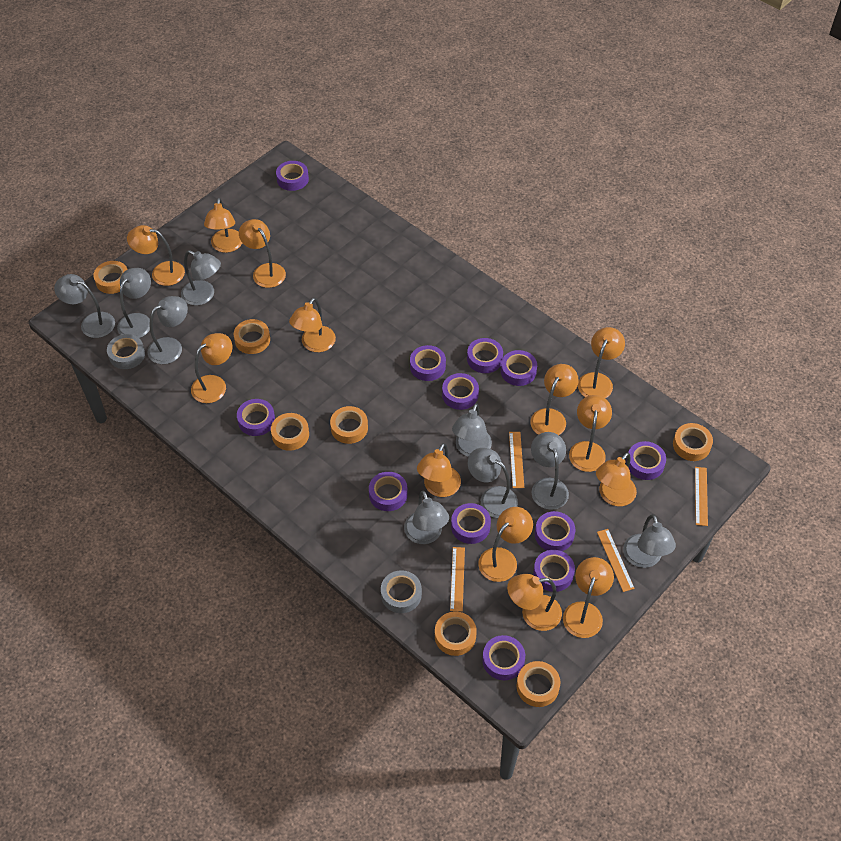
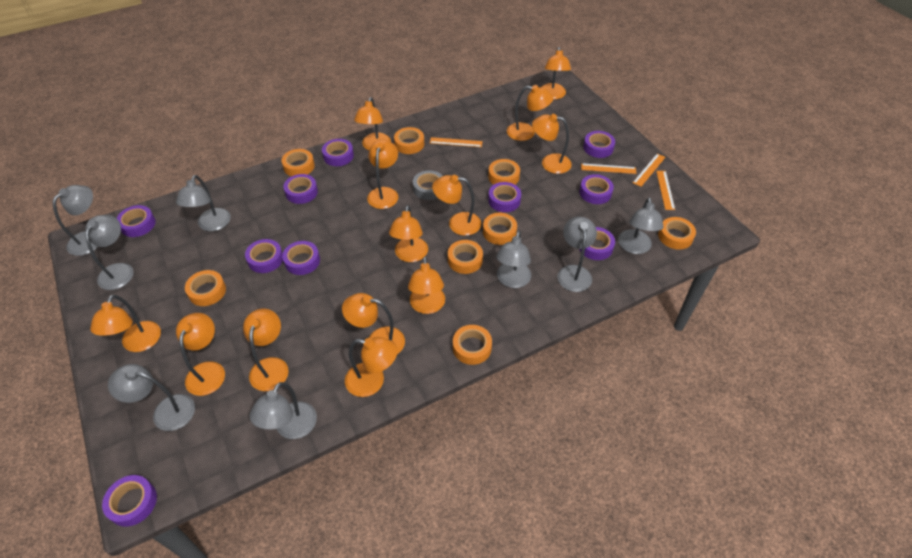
grey lamp: [54,274,115,338] [117,268,151,338] [148,296,188,364] [181,250,221,306] [404,491,449,544] [452,403,492,457] [468,448,518,518] [531,432,569,510] [623,514,676,568] = 9 -> [53,185,98,256] [85,215,134,290] [108,364,195,431] [176,175,231,231] [249,382,317,439] [496,231,531,288] [557,217,597,292] [618,197,664,254] = 8
grey tape: [107,334,145,369] [381,570,422,613] = 2 -> [413,170,442,200] = 1
orange tape: [93,261,128,294] [234,319,270,354] [271,413,309,451] [330,406,368,444] [435,612,477,656] [517,661,560,707] [673,423,713,461] = 7 -> [185,270,226,306] [281,149,315,176] [394,127,424,154] [448,240,483,274] [453,325,492,365] [483,213,517,245] [488,159,520,185] [658,217,696,249] = 8
purple tape: [237,399,275,436] [276,161,309,191] [369,472,408,511] [410,345,446,381] [442,373,479,410] [451,503,491,544] [467,338,503,373] [482,635,525,680] [501,350,537,386] [533,550,575,592] [535,511,575,551] [626,441,666,480] = 12 -> [102,475,157,527] [117,205,156,237] [245,239,283,273] [282,241,320,275] [283,174,318,204] [322,139,354,166] [488,182,521,212] [579,174,614,204] [579,227,615,260] [583,131,615,158] = 10

